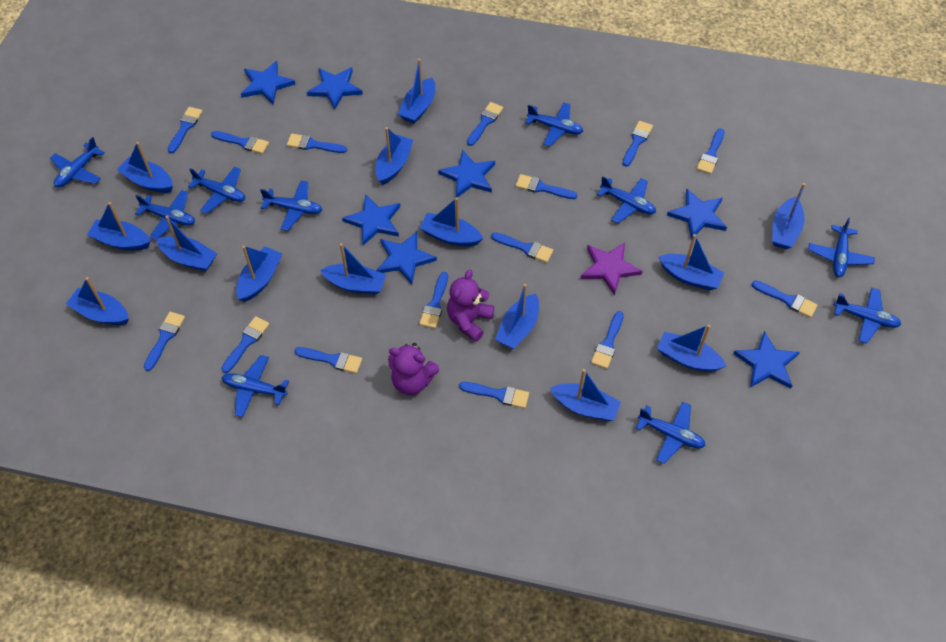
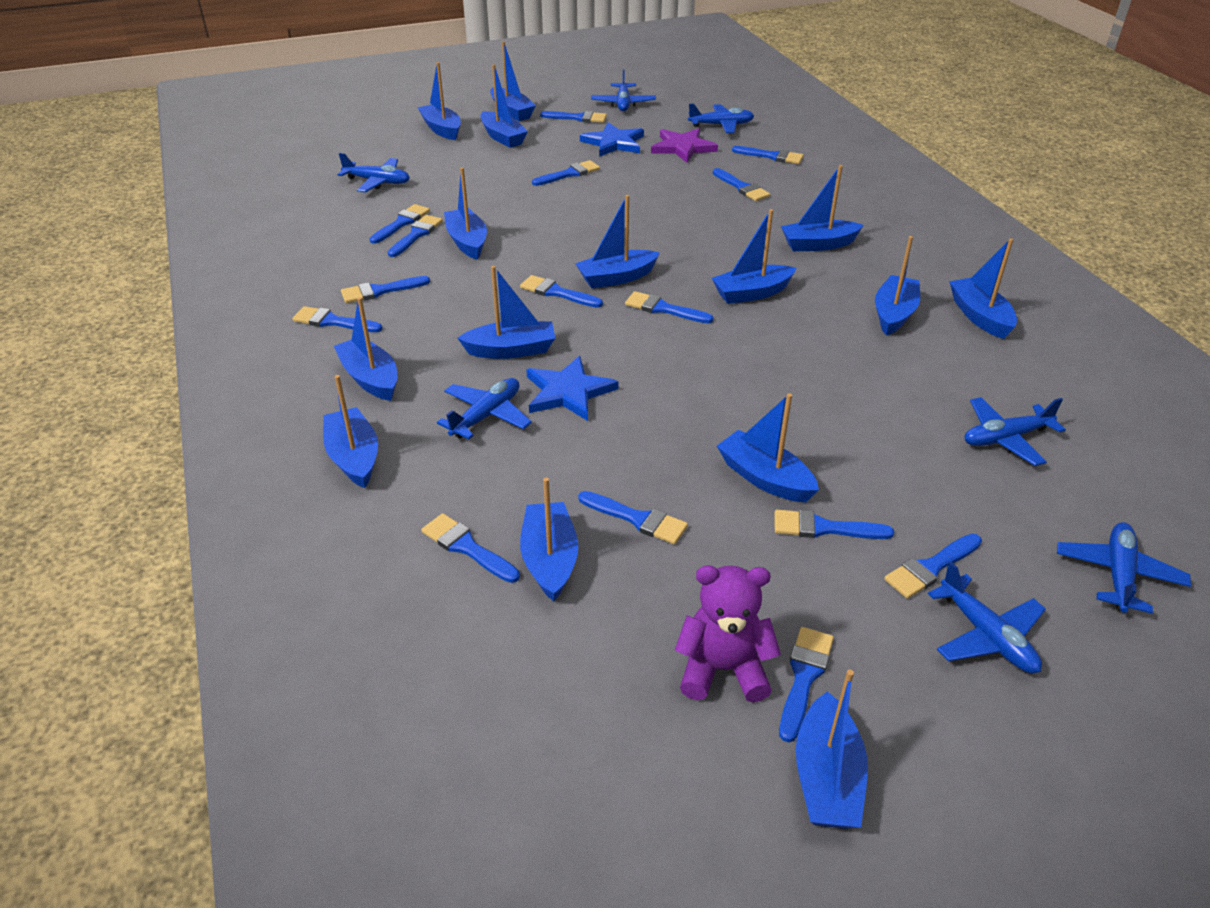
blue boat: [66,277,129,325] [87,202,150,250] [117,142,173,193] [156,216,217,271] [236,246,282,302] [320,243,386,295] [376,127,413,185] [398,59,435,124] [420,197,483,246] [495,284,539,349] [550,369,621,421] [657,325,726,372] [659,234,724,290] [772,183,805,249] = 14 -> [323,375,378,488] [334,297,398,401] [418,62,461,140] [444,167,487,260] [458,266,555,359] [480,64,528,148] [490,41,536,121] [520,478,578,601] [575,195,660,288] [712,209,797,304] [717,393,819,502] [781,165,864,251] [796,670,868,829] [875,236,920,336] [949,238,1017,339] = 15
blue plane: [50,137,105,188] [135,190,195,239] [188,166,245,214] [221,355,289,417] [260,181,322,231] [526,102,583,146] [597,176,656,223] [636,402,706,464] [808,217,875,277] [834,288,901,344] = 10 -> [338,153,410,192] [437,378,532,439] [591,69,656,111] [688,103,754,133] [928,561,1046,673] [964,397,1066,466] [1057,522,1191,614] = 7
blue star: [241,61,295,105] [307,67,363,110] [342,195,400,245] [376,231,437,285] [438,150,495,198] [667,189,727,240] [733,331,800,389] = 7 -> [526,356,618,421] [580,122,644,157] = 2
purple teddy bear: [388,343,439,395] [447,270,494,342] = 2 -> [675,565,781,702] = 1

